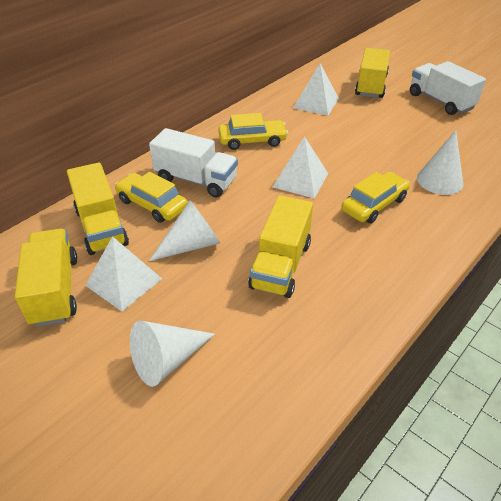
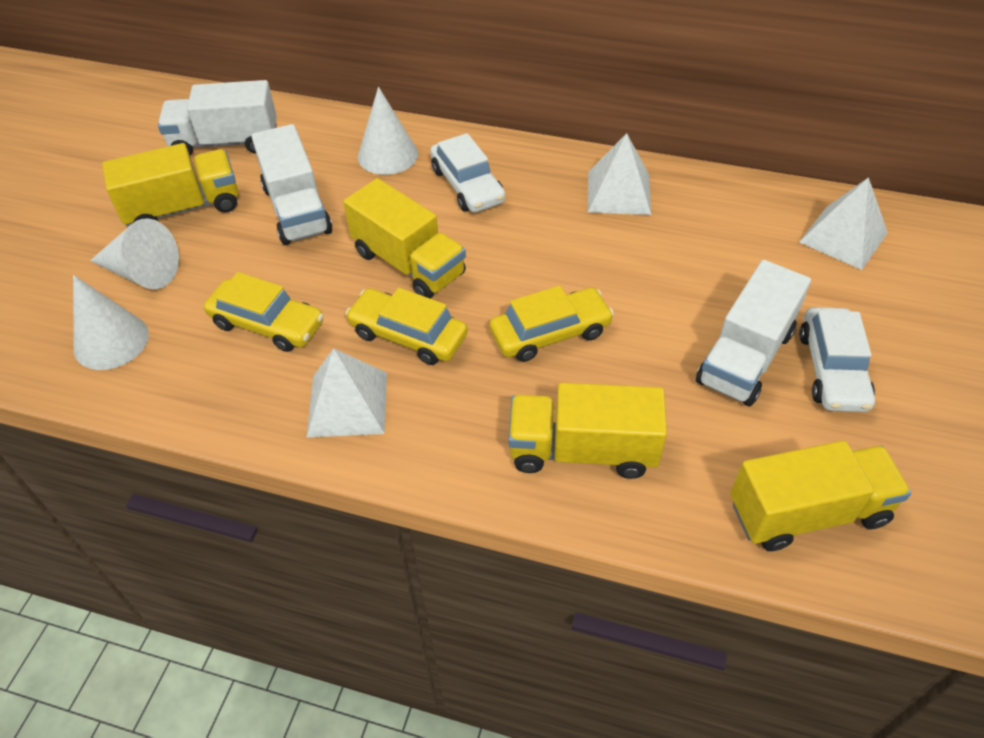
white car: none = 0 -> [430,133,506,212] [799,307,875,412] = 2
white truck: [149,128,238,197] [410,61,486,115] = 2 -> [158,80,277,156] [251,124,332,245] [696,260,811,406] = 3

